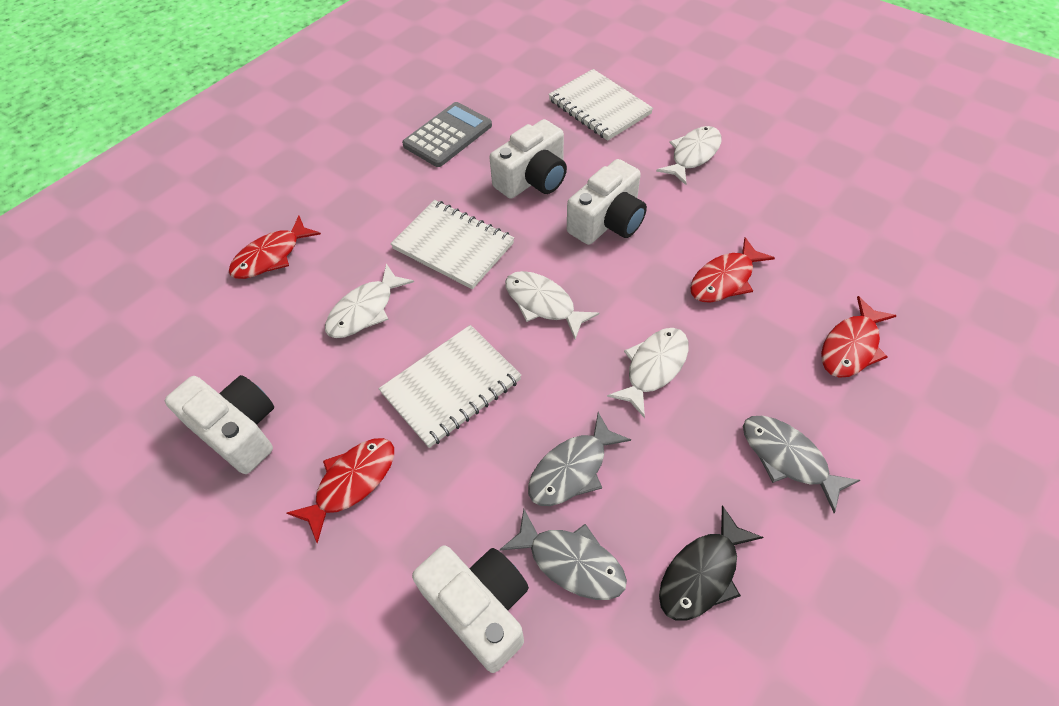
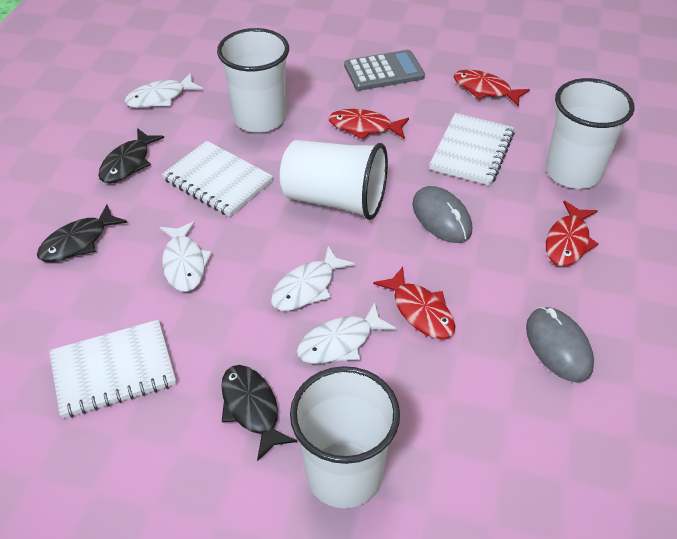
black fish: [659,505,763,621] = 1 -> [37,204,128,262] [98,128,164,183] [221,365,297,461] = 3
grey fish: [500,509,627,600] [528,412,631,506] [743,416,860,513] = 3 -> none = 0
grey mouse: none = 0 -> [412,186,472,243] [526,307,594,382] = 2
white camera: [165,375,274,474] [412,545,529,673] [489,119,567,199] [567,159,647,245] = 4 -> none = 0
white cup: none = 0 -> [217,28,289,132] [280,140,388,220] [290,366,400,508] [546,78,634,189] = 4

